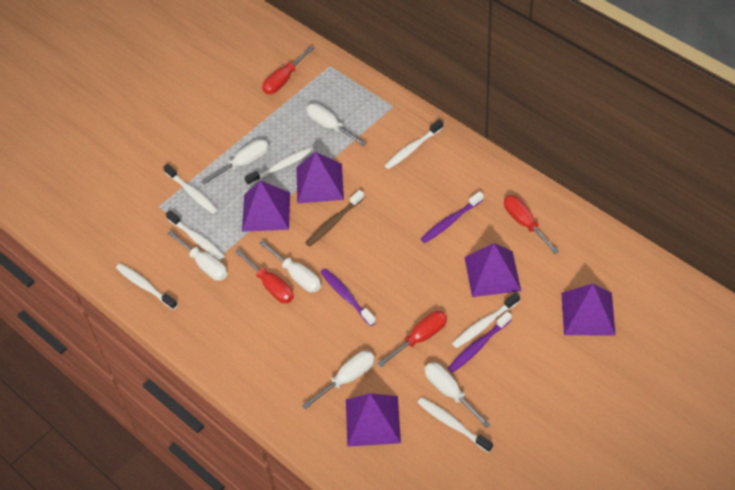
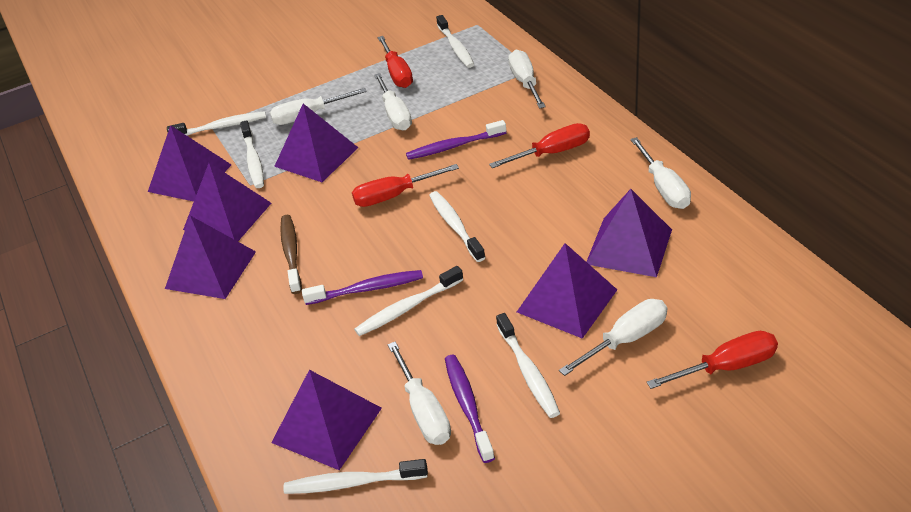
purple pyramid: [242,181,290,232] [296,152,344,204] [346,393,401,447] [464,243,521,297] [561,284,616,335] = 5 -> [148,125,231,202] [165,216,256,299] [183,163,271,241] [271,370,382,470] [274,104,359,182] [517,243,617,339] [587,189,672,277] = 7

